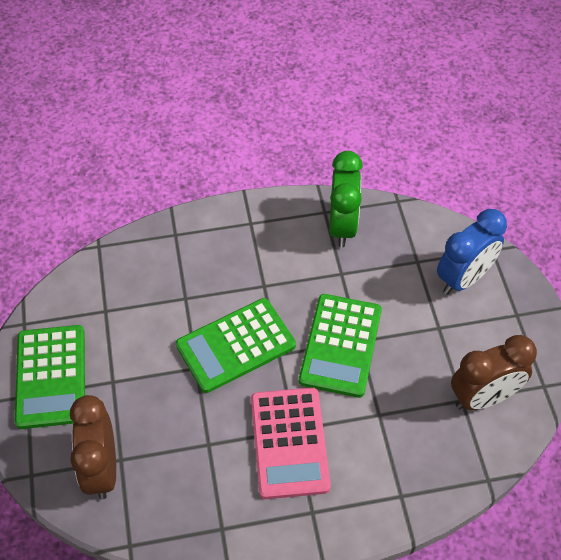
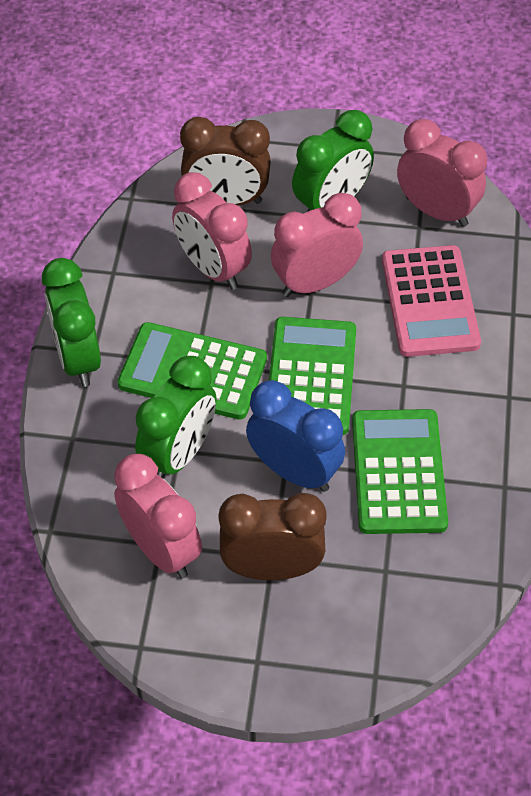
green clock: [329,151,363,247] = 1 -> [42,258,101,387] [135,356,216,479] [292,110,374,212] = 3
pink clock: none = 0 -> [114,454,202,579] [172,172,252,290] [271,193,363,297] [397,119,487,227] = 4

